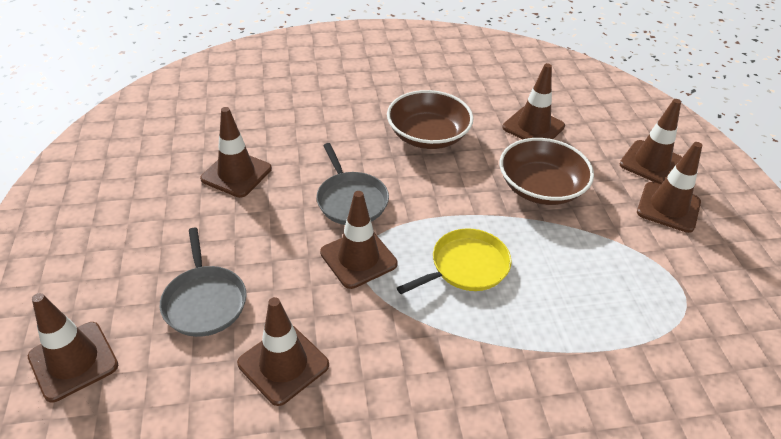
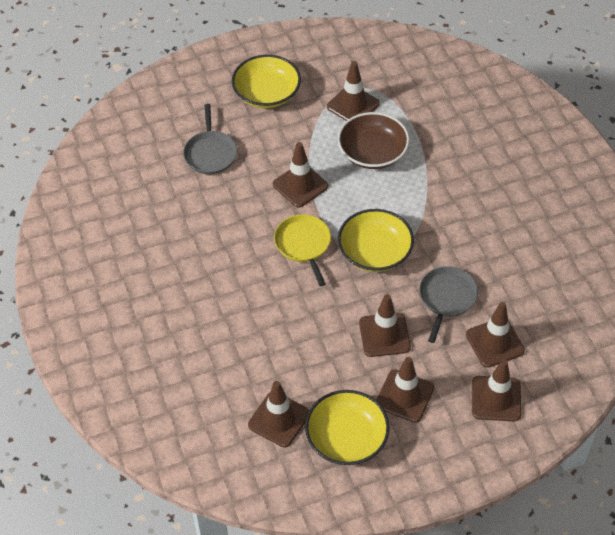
brown bowl: [387,90,473,149] [500,138,594,205] = 2 -> [338,112,409,169] = 1
yellow bowl: none = 0 -> [232,55,301,108] [305,390,390,465] [338,209,414,272] = 3

